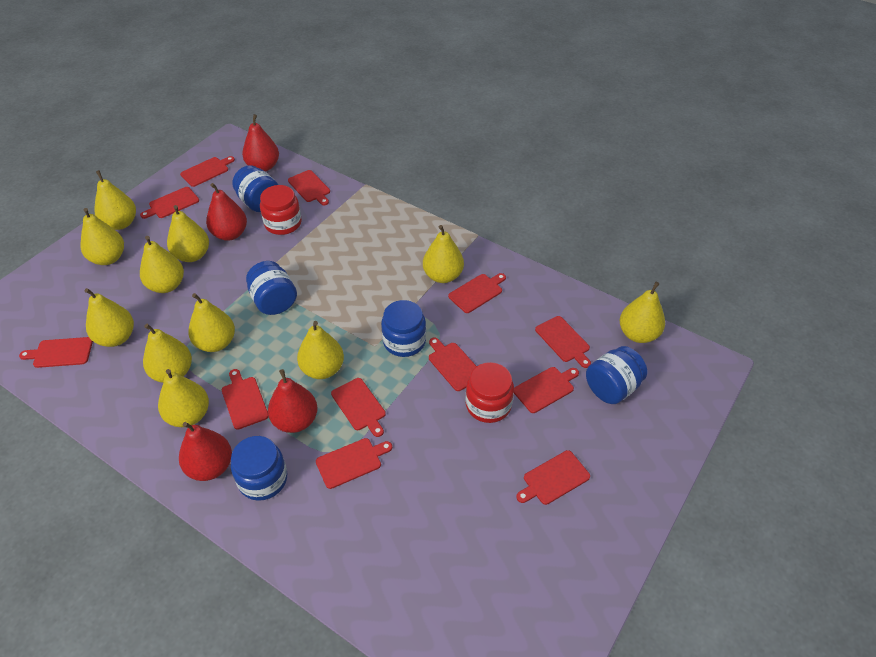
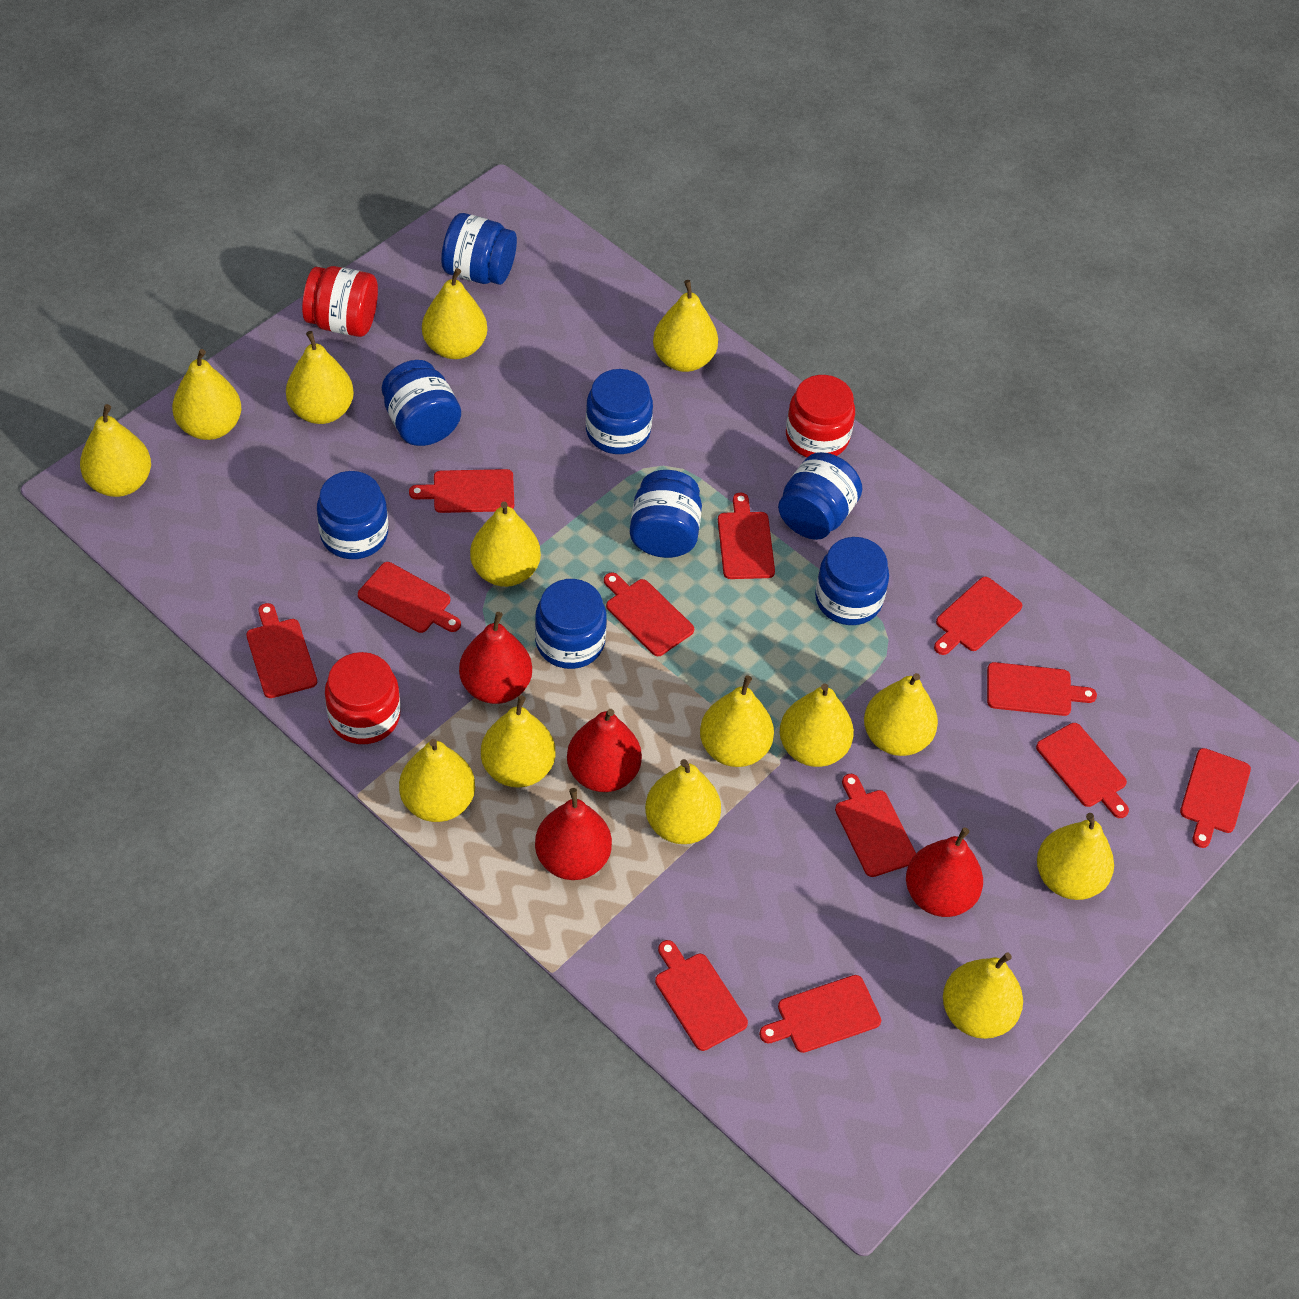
blue jar: [231,436,287,501] [232,165,278,212] [246,261,297,315] [381,300,426,357] [586,346,647,404] = 5 -> [317,471,388,559] [382,360,461,446] [441,213,517,285] [535,579,607,669] [586,369,653,454] [630,470,702,558] [778,452,862,540] [815,537,889,625] = 8
red jar: [260,185,302,235] [465,362,514,423] = 2 -> [302,266,378,337] [325,652,401,744] [786,375,855,457] = 3
yellow pear: [80,208,124,265] [84,288,134,347] [94,170,136,230] [140,236,184,293] [143,324,192,383] [158,369,209,427] [167,205,209,262] [188,293,235,352] [297,321,344,379] [423,225,464,283] [620,282,665,343] = 11 -> [80,404,151,497] [172,349,241,440] [286,331,354,424] [399,739,475,822] [422,268,487,359] [470,501,541,587] [481,695,555,788] [645,759,721,844] [653,280,718,372] [700,676,774,767] [780,683,854,767] [864,673,938,756] [943,952,1023,1039] [1037,813,1114,900] = 14

